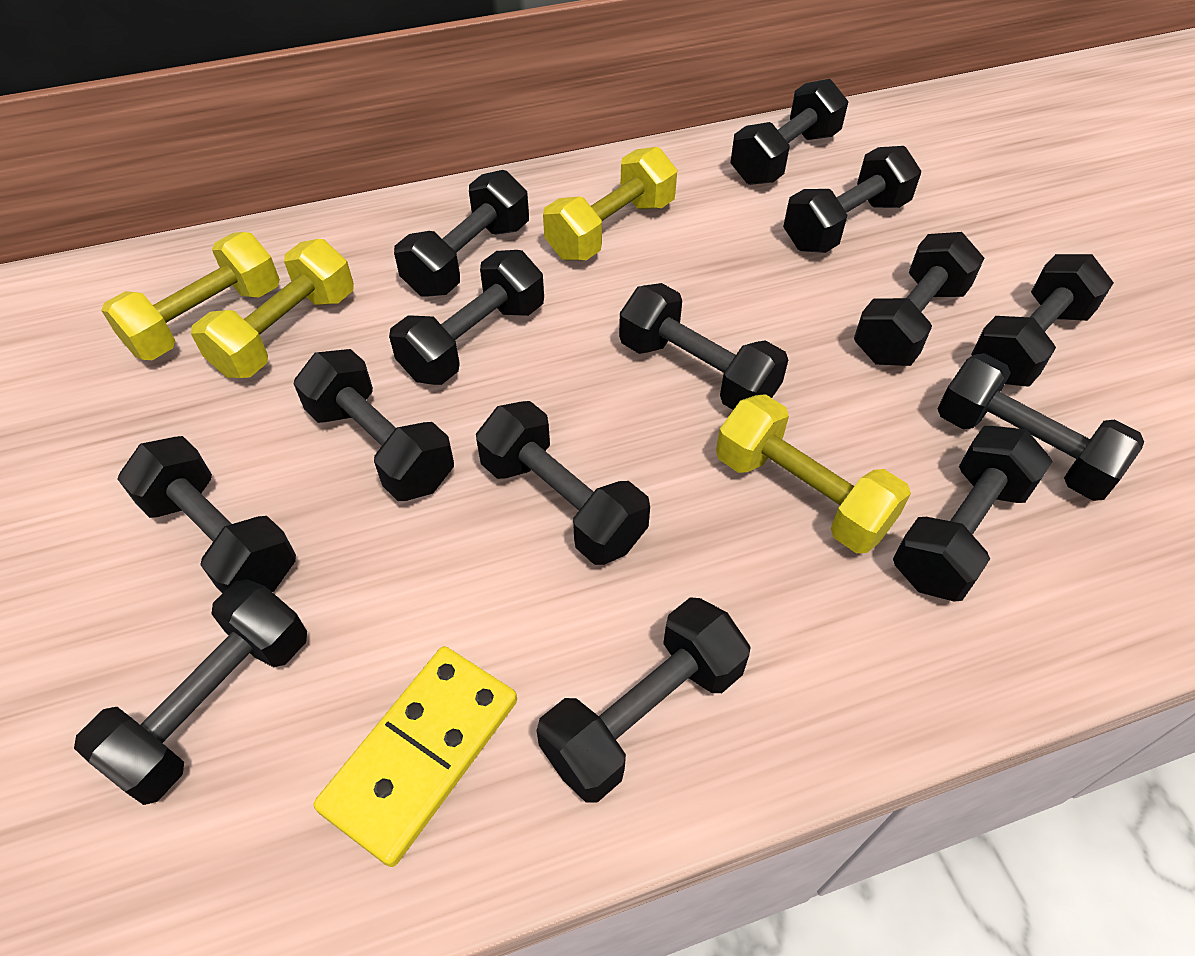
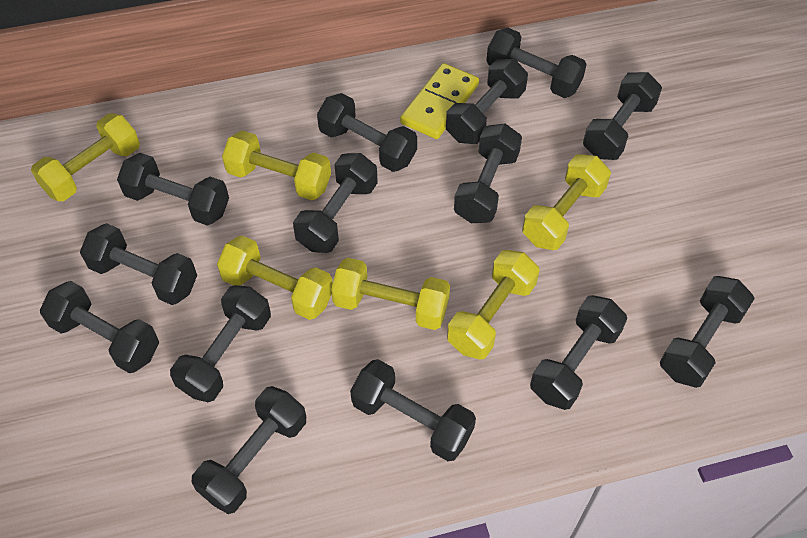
yellow dumbbell: [101,232,280,360] [191,239,354,378] [543,147,677,261] [716,394,911,553] = 4 -> [31,113,140,201] [217,235,333,320] [222,130,331,200] [331,258,450,330] [447,250,540,360] [522,154,611,250] = 6

